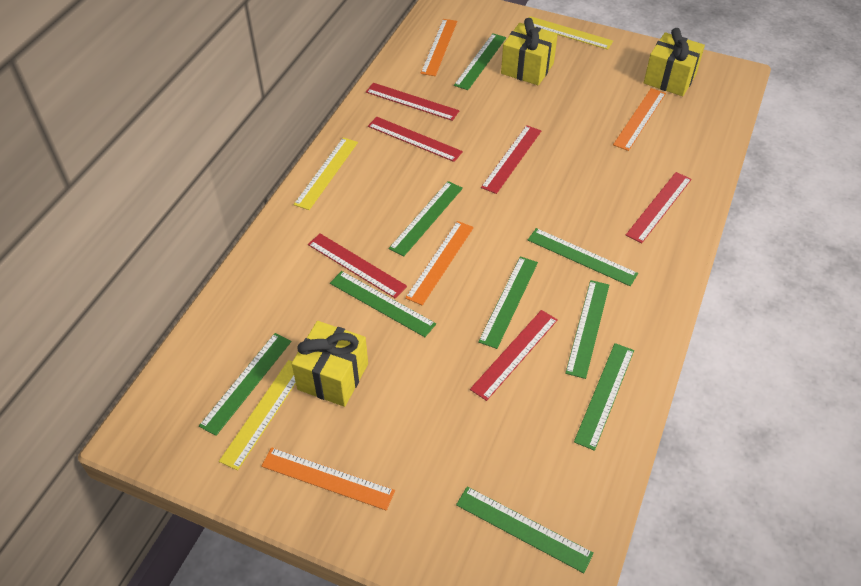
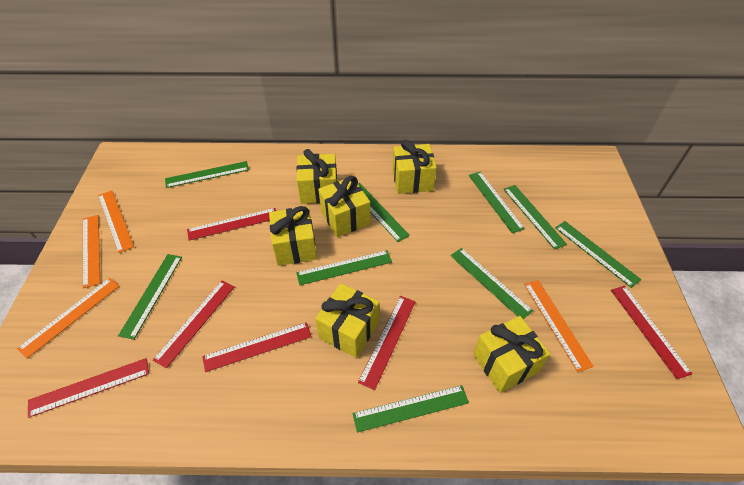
yellow gift: [291,321,368,407] [501,18,558,85] [644,28,705,96] = 3 -> [269,206,317,266] [297,149,337,204] [315,283,380,358] [318,176,370,237] [392,140,437,194] [473,316,550,393] = 6
yellow ruler: [219,360,296,470] [294,137,358,210] [528,16,613,50] = 3 -> none = 0

